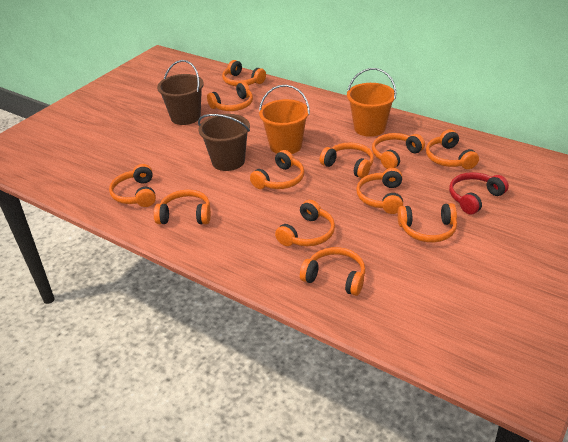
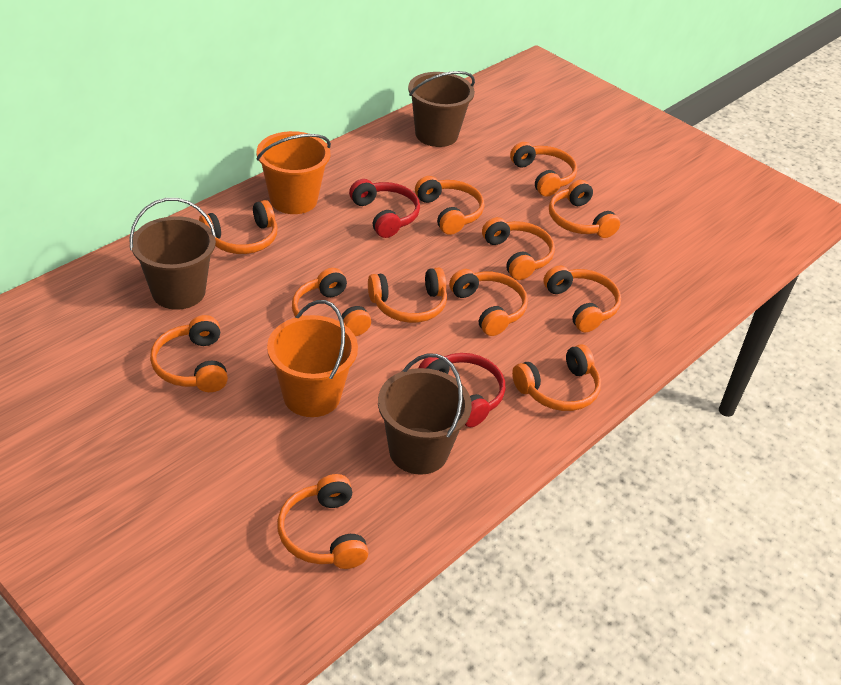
brown bucket: [157,60,204,125] [198,114,250,171] = 2 -> [129,198,216,310] [378,354,472,475] [408,71,475,147] = 3
red headphones: [449,172,509,215] = 1 -> [349,179,420,238] [418,353,505,427] = 2

